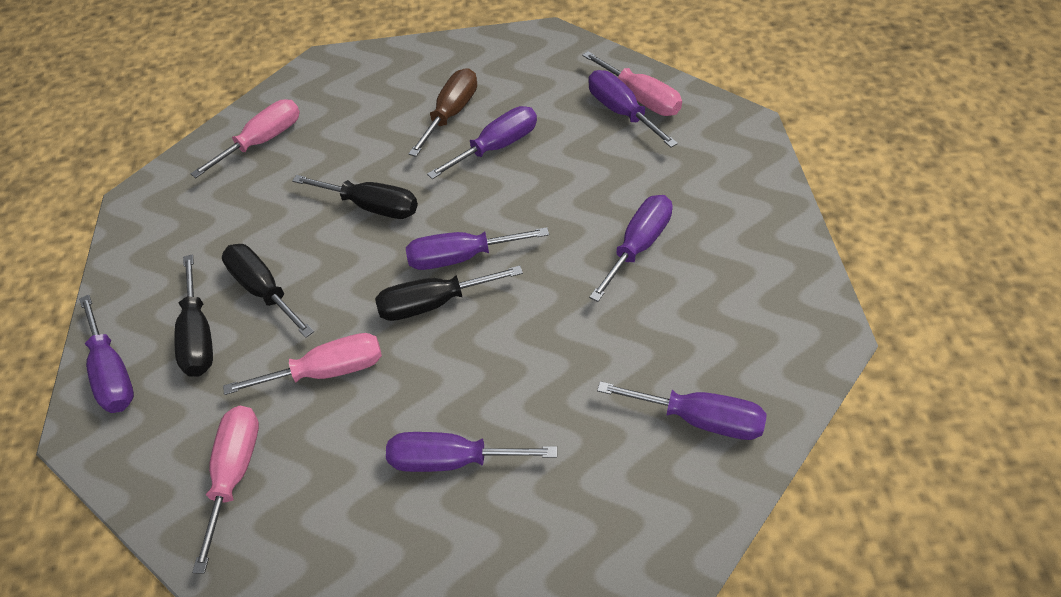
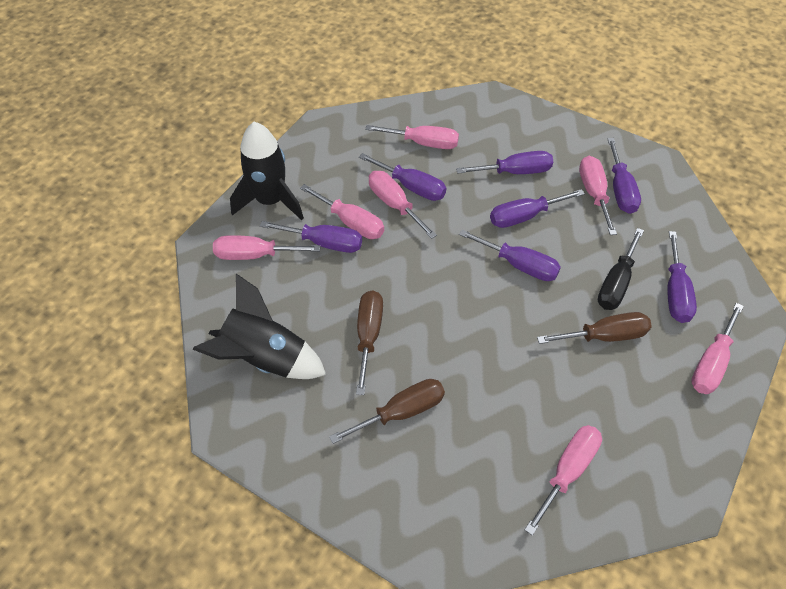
black rocket: none = 0 -> [193,274,326,379] [230,122,304,220] = 2
black screwdriver: [174,254,213,377] [222,244,314,338] [292,175,418,219] [375,265,523,321] = 4 -> [598,228,644,310] = 1
brown screwdriver: [408,68,477,157] = 1 -> [329,379,445,444] [356,290,383,395] [537,312,652,344] = 3
pink screwdriver: [190,99,300,178] [192,406,259,574] [223,333,382,395] [582,51,682,116] = 4 -> [213,235,320,260] [300,184,384,239] [365,125,459,149] [369,171,437,239] [525,425,602,535] [579,156,617,235] [691,303,744,394] = 7

